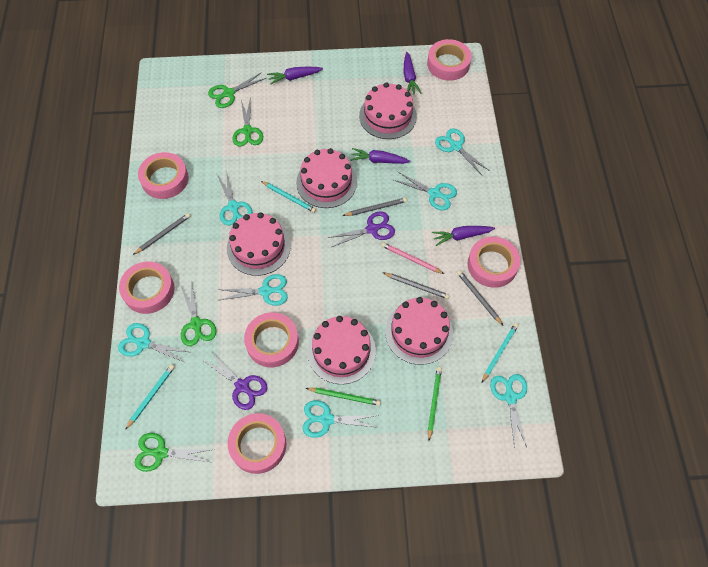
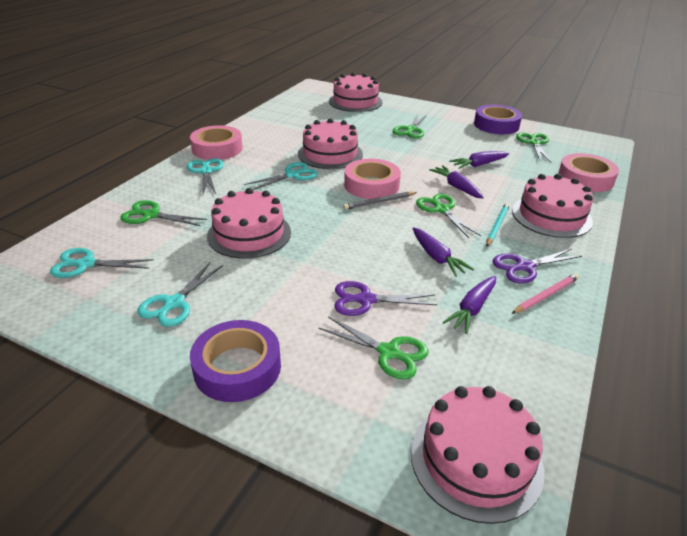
green pencil: [306,388,381,406] [428,367,442,441] = 2 -> none = 0
green scissors: [134,433,210,472] [181,281,216,346] [208,72,266,108] [232,97,263,147] = 4 -> [120,200,207,226] [318,316,428,379] [393,114,428,138] [416,194,481,238] [516,132,552,163] = 5
grey pencil: [133,213,190,255] [343,198,407,216] [382,272,450,299] [457,270,503,325] = 4 -> [343,191,417,210] = 1
pink tape: [119,261,174,314] [138,152,189,199] [228,413,287,474] [244,312,299,367] [427,39,472,81] [467,237,521,288] = 6 -> [190,125,243,160] [344,159,401,199] [558,153,619,192] = 3
purple tape: none = 0 -> [190,320,281,402] [474,105,522,134] = 2
turquoise pencil: [125,365,175,430] [261,181,316,213] [482,323,518,382] = 3 -> [486,203,510,246] = 1
turquoise scissors: [118,323,189,363] [216,170,252,225] [218,274,288,306] [303,400,379,438] [394,172,457,210] [435,128,490,175] [490,374,527,448] = 7 -> [50,248,154,278] [138,262,223,327] [187,158,224,194] [244,162,318,190] = 4

